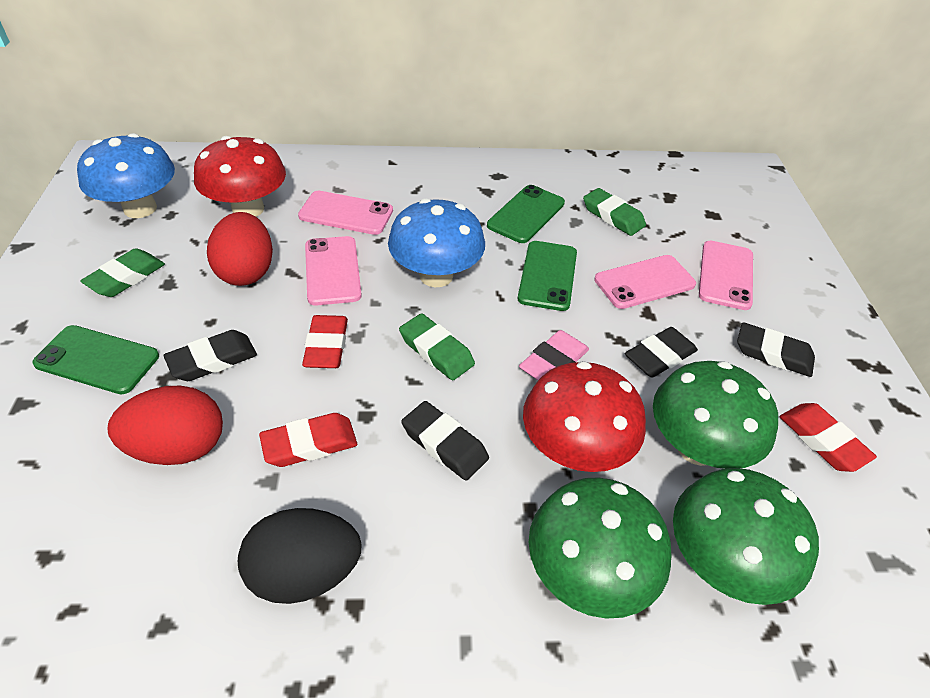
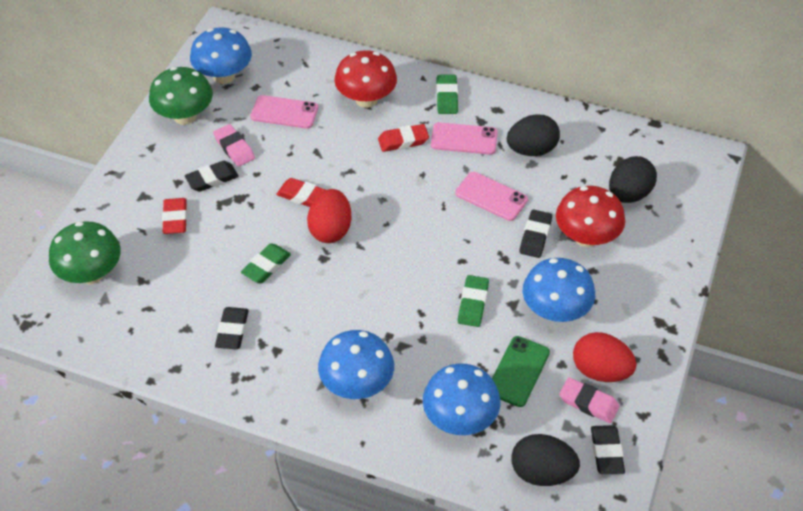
black egg: [238,508,361,604] = 1 -> [507,114,560,156] [511,434,580,486] [609,156,657,203] = 3
blue mushroom: [77,133,175,218] [388,198,485,287] = 2 -> [190,27,252,84] [318,330,394,399] [423,363,500,435] [523,258,595,322] = 4
green mushroom: [529,477,672,619] [653,361,778,469] [673,468,819,605] = 3 -> [49,221,121,284] [149,67,213,125] = 2
green phone: [32,325,159,394] [487,185,565,243] [518,241,577,311] = 3 -> [492,336,550,407] = 1
pink eraser: [519,330,589,380] = 1 -> [213,124,255,167] [559,378,619,423] = 2
pink phone: [298,191,393,235] [305,236,362,306] [594,255,696,309] [699,241,753,310] = 4 -> [250,95,318,129] [431,122,498,155] [455,172,528,221] = 3

